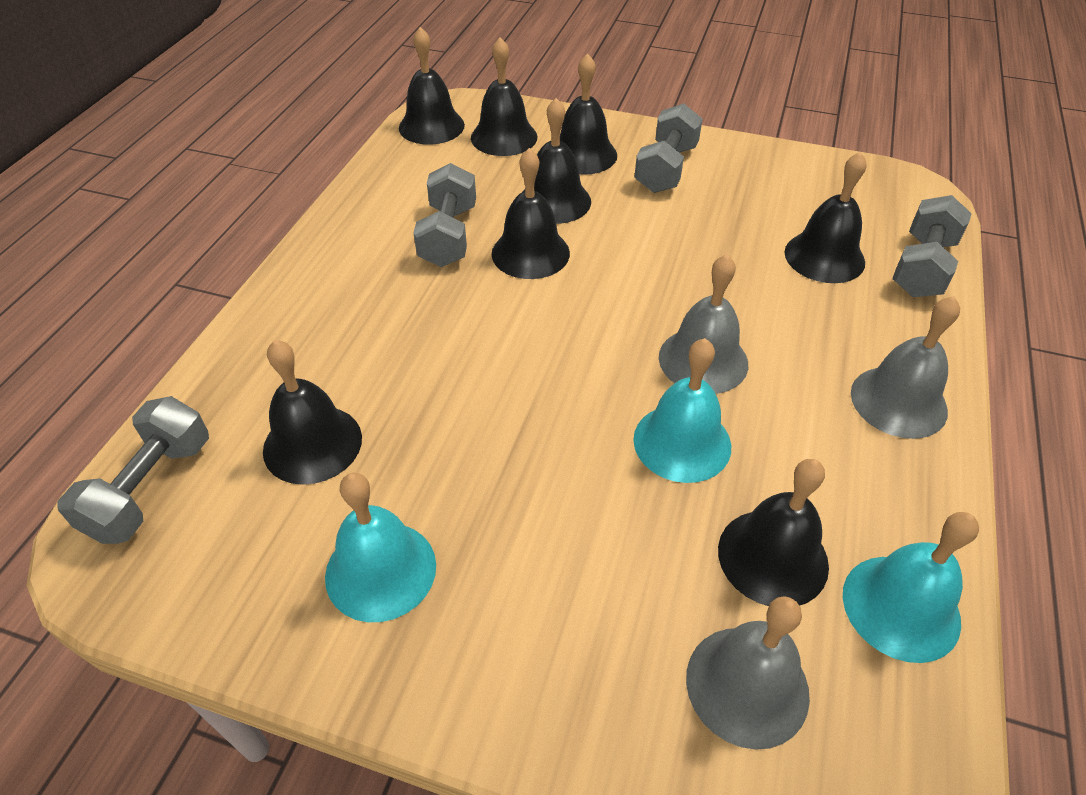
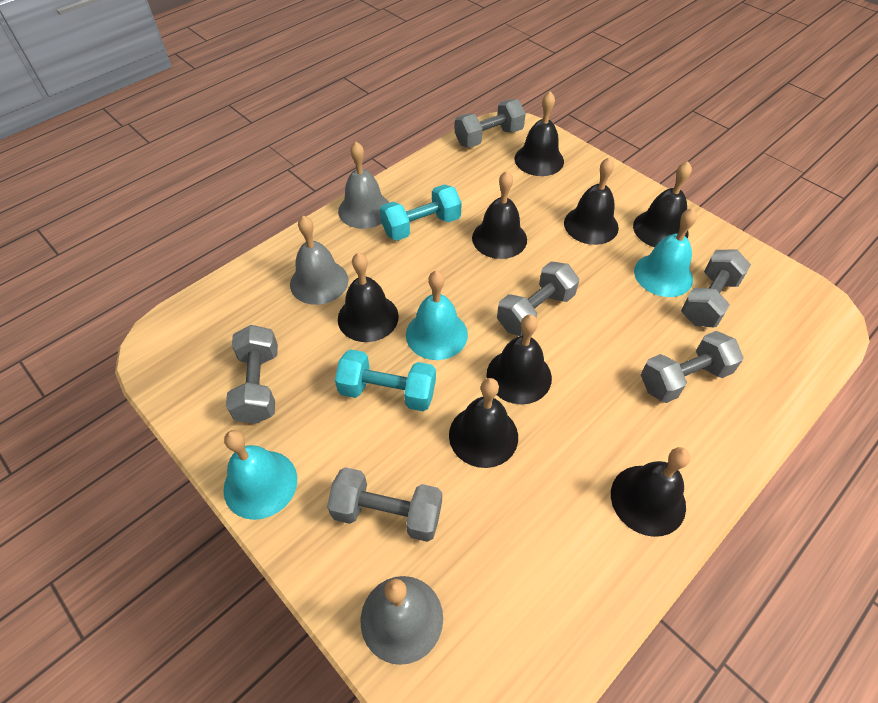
grey dumbbell: [57,396,209,544] [413,163,476,267] [634,103,703,193] [892,195,972,297] = 4 -> [226,325,278,424] [327,467,442,542] [455,99,526,147] [497,261,579,336] [641,331,744,403] [681,250,751,327] = 6
turquoise dumbbell: none = 0 -> [335,349,436,411] [380,184,462,241] = 2

